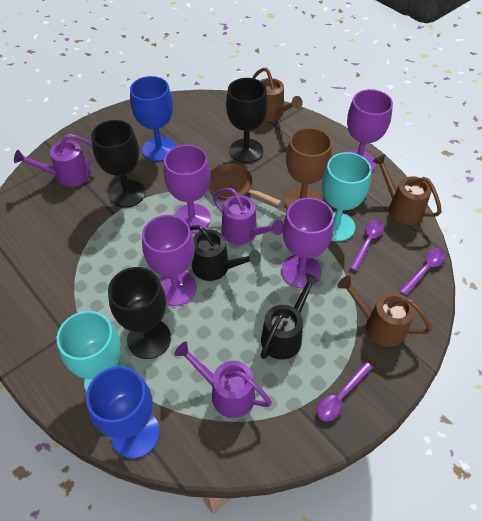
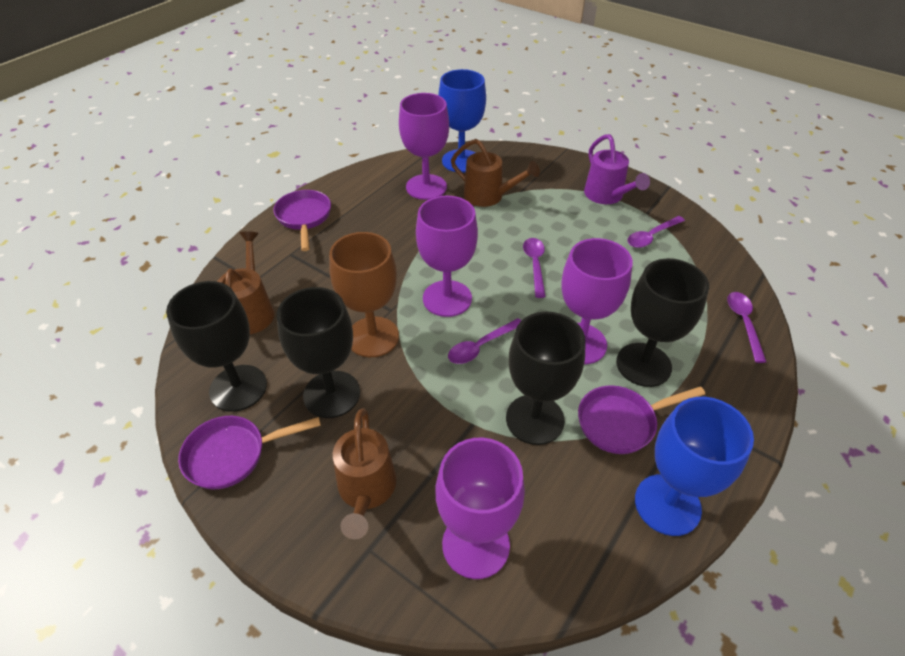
black goblet: [91,120,145,208] [108,267,171,359] [226,78,268,163] = 3 -> [166,281,267,412] [277,287,360,418] [506,312,586,445] [616,259,709,387] = 4
black watering can: [190,225,261,281] [261,273,320,360] = 2 -> none = 0
brown pan: [208,164,281,205] = 1 -> none = 0
purple pan: none = 0 -> [178,416,321,490] [273,190,331,251] [578,385,705,454] = 3
purple spoon: [317,362,373,421] [349,220,384,271] [399,248,446,296] = 3 -> [448,318,522,364] [523,238,546,298] [627,216,685,248] [727,292,766,363] = 4
purple watering can: [14,134,95,187] [174,341,272,418] [213,188,283,245] = 3 -> [584,134,650,204] = 1
turquoise goblet: [57,311,127,393] [322,152,371,242] = 2 -> none = 0

